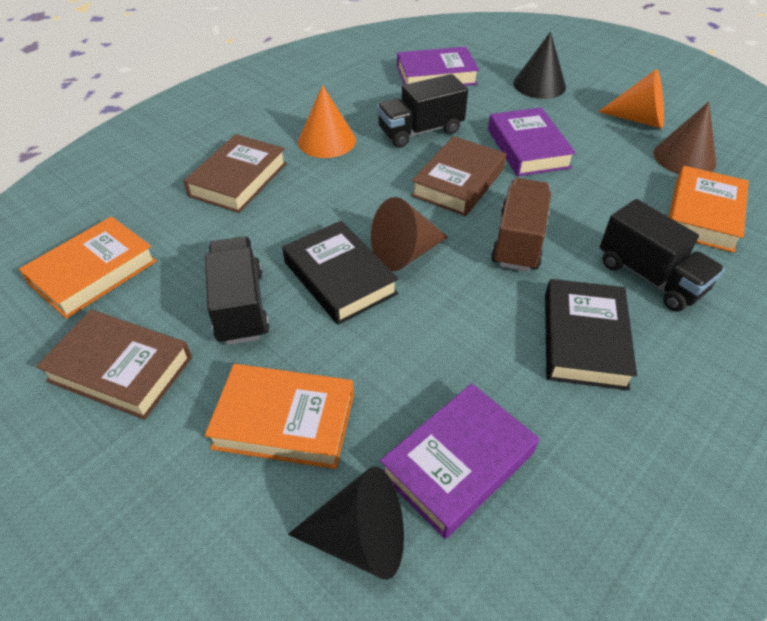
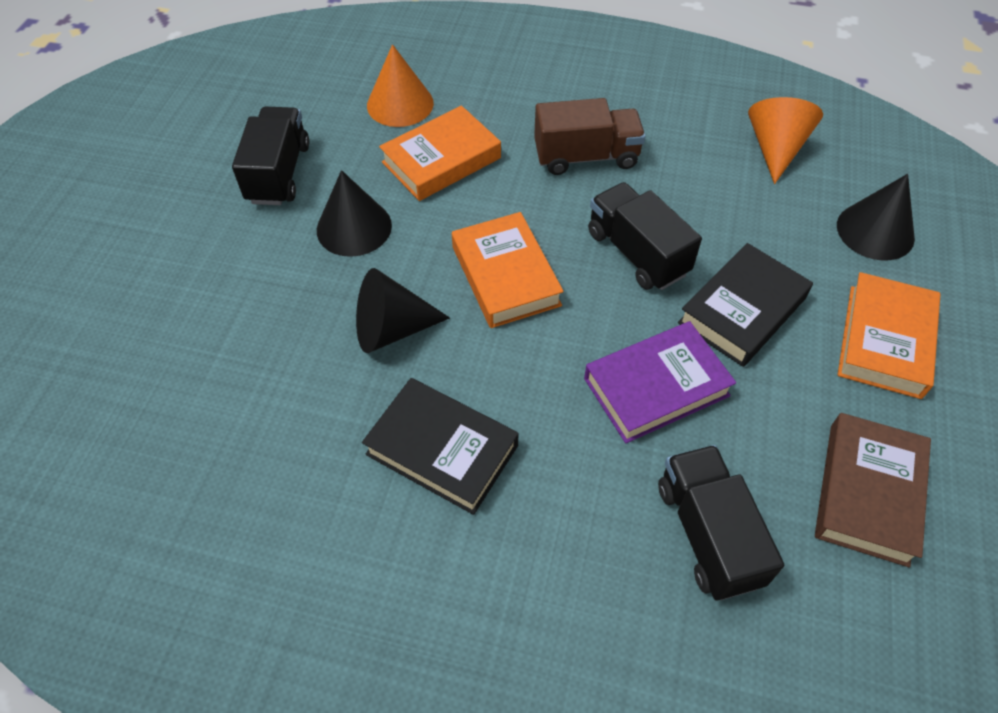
black cone: [288,467,404,580] [514,32,566,99] = 2 -> [317,170,392,257] [356,268,450,353] [837,174,915,260] = 3
brown book: [36,310,192,420] [184,134,287,213] [411,136,506,216] = 3 -> [815,413,931,567] = 1
brown cone: [371,197,448,271] [653,102,716,174] = 2 -> none = 0
purple book: [380,383,539,539] [397,47,479,86] [488,107,576,176] = 3 -> [584,321,736,443] = 1

